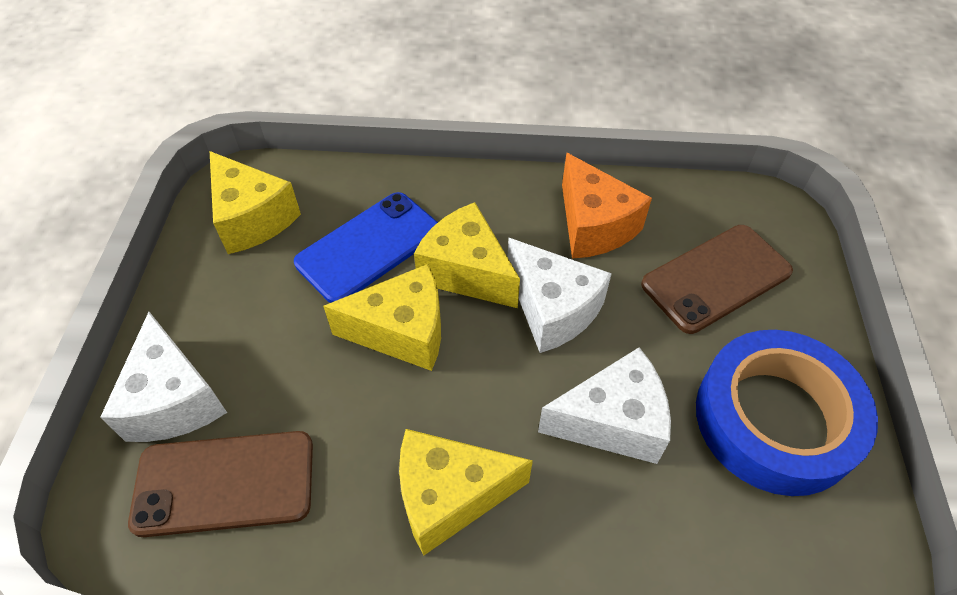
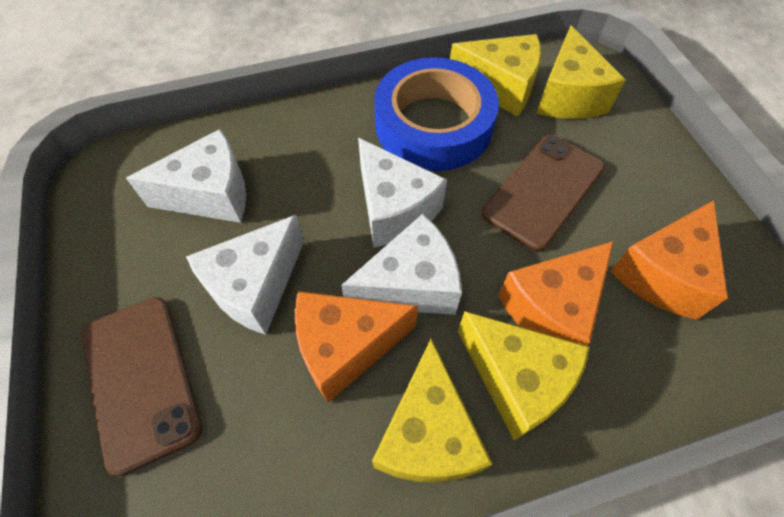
blue phone: [294,192,438,303] = 1 -> none = 0
orange cheese: [562,153,652,259] = 1 -> [295,291,418,403] [498,241,614,346] [610,200,728,320] = 3
white cheese: [100,312,227,442] [508,238,612,353] [538,347,671,464] = 3 -> [126,129,246,223] [186,215,304,335] [341,214,462,315] [358,138,447,248] = 4

